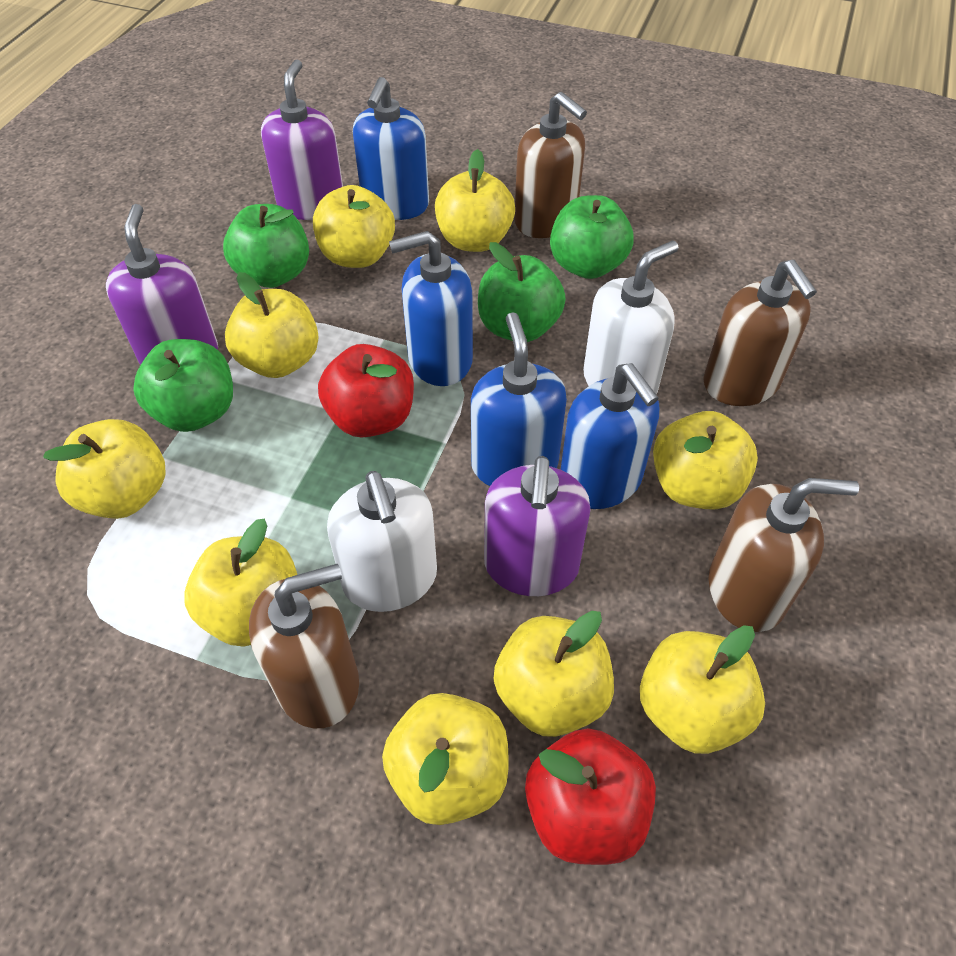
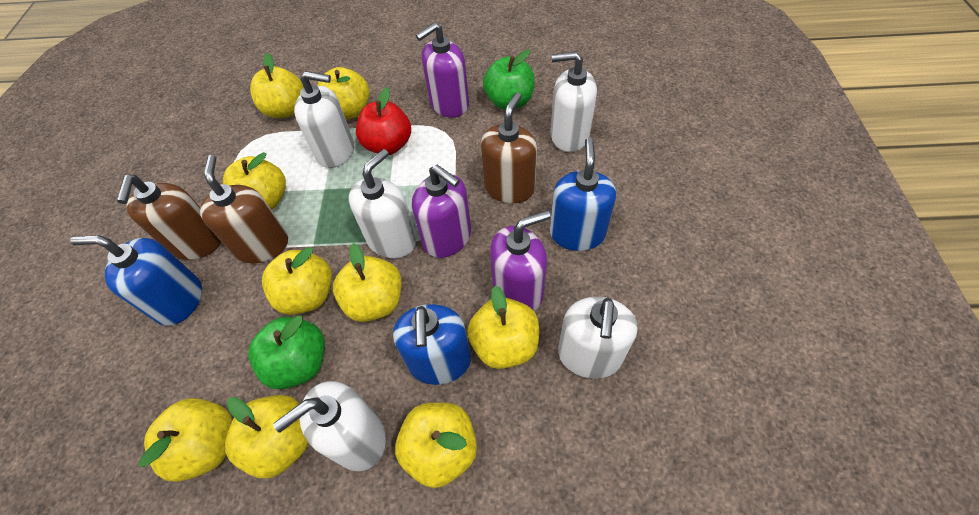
blue soap dispenser: [353,77,429,220] [389,231,473,386] [471,312,567,486] [561,363,659,509] = 4 -> [70,235,202,326] [393,304,471,385] [550,138,616,251] = 3
brown soap dispenser: [249,564,359,728] [514,92,587,238] [703,260,817,406] [708,478,859,632] = 4 -> [117,175,221,260] [200,155,288,263] [481,93,537,203] = 3
green apple: [133,339,233,432] [223,204,309,288] [478,242,566,342] [550,195,634,279] = 4 -> [248,316,325,390] [483,50,535,110] = 2
red apple: [318,344,414,437] [525,728,656,865] = 2 -> [356,87,411,155] = 1
white soap dispenser: [327,471,437,612] [583,240,679,395] = 2 -> [273,381,386,471] [294,71,354,168] [349,149,417,259] [551,52,597,152] [558,297,638,379] = 5

